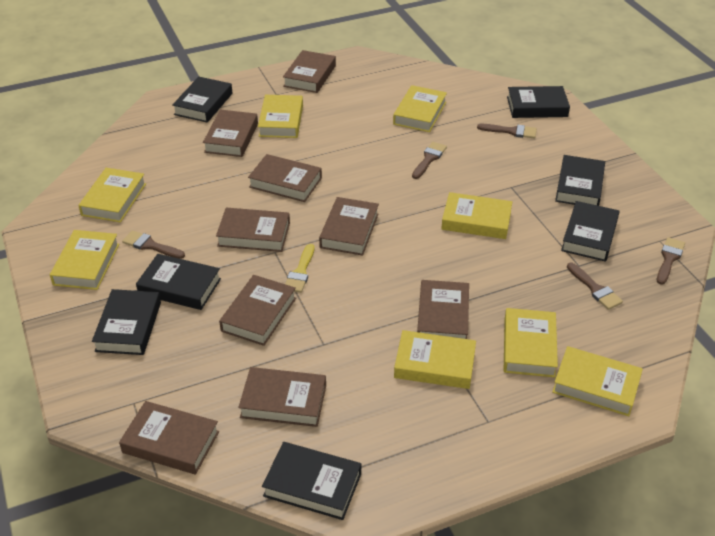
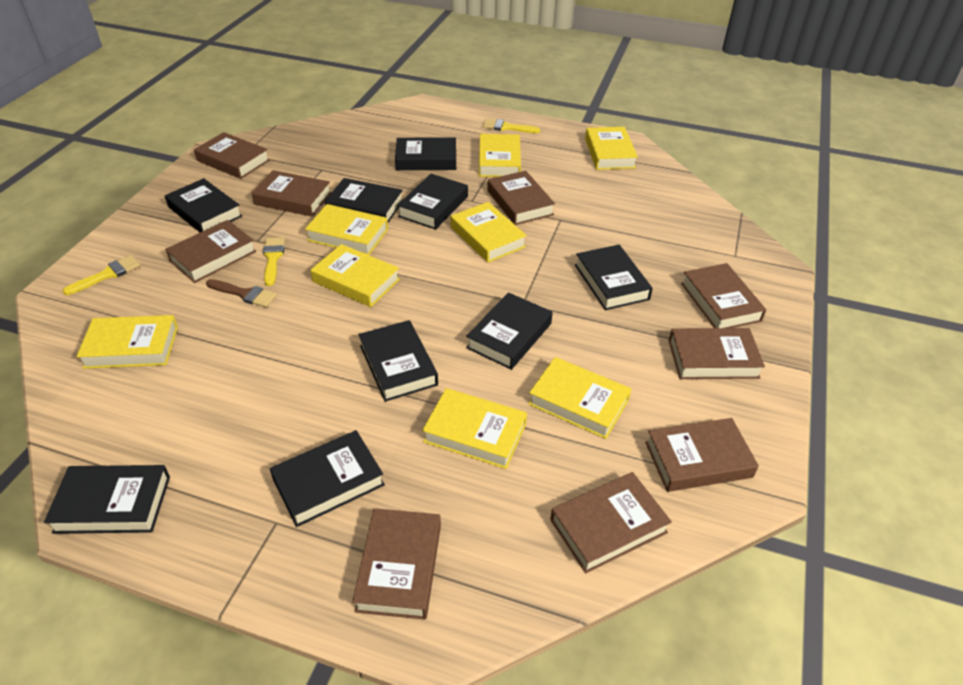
black book: [92,289,161,355] [136,254,221,310] [172,77,233,123] [262,442,361,520] [507,86,570,118] [555,155,605,206] [561,201,620,262] = 7 -> [44,465,170,534] [165,178,242,232] [270,430,385,527] [325,178,403,223] [358,320,438,402] [395,137,456,170] [397,174,468,230] [466,292,552,370] [575,245,653,310] = 9
brown brush: [122,230,185,259] [412,142,447,179] [477,124,537,139] [567,262,623,310] [657,237,685,285] = 5 -> [206,279,277,308] = 1
yellow brush: [285,244,314,293] = 1 -> [63,255,140,295] [263,237,285,286] [482,119,540,133] = 3

